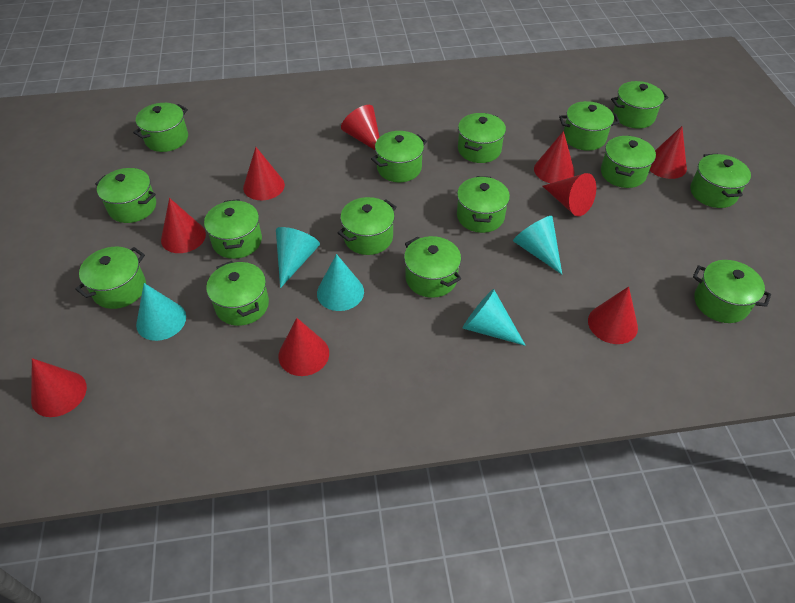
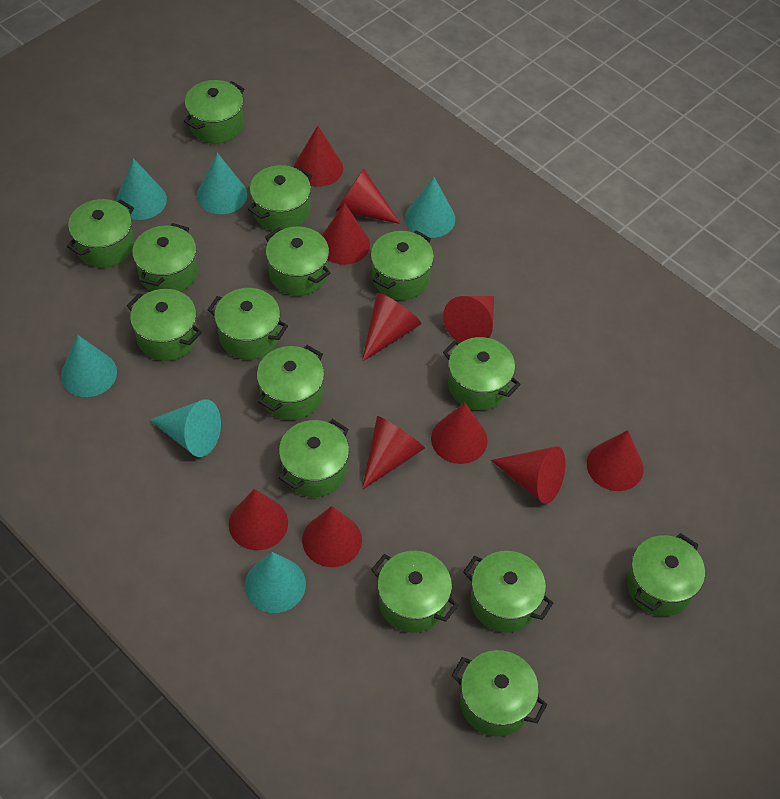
red cone: [31,358,87,417] [161,198,206,253] [243,147,285,200] [279,318,329,376] [341,105,379,150] [534,131,575,183] [543,173,596,216] [588,286,638,344] [649,126,687,179] = 9 -> [229,489,288,550] [294,126,343,187] [302,506,362,567] [322,203,370,265] [336,169,400,224] [362,293,421,362] [362,416,425,490] [431,403,488,464] [443,296,494,343] [491,446,565,504] [587,430,644,491] = 11
turquoise cone: [136,283,186,341] [276,227,320,288] [317,254,364,311] [463,289,526,346] [513,216,562,274] = 5 -> [61,335,117,397] [116,158,167,220] [150,399,221,457] [197,153,247,214] [245,552,306,613] [405,177,455,238] = 6

